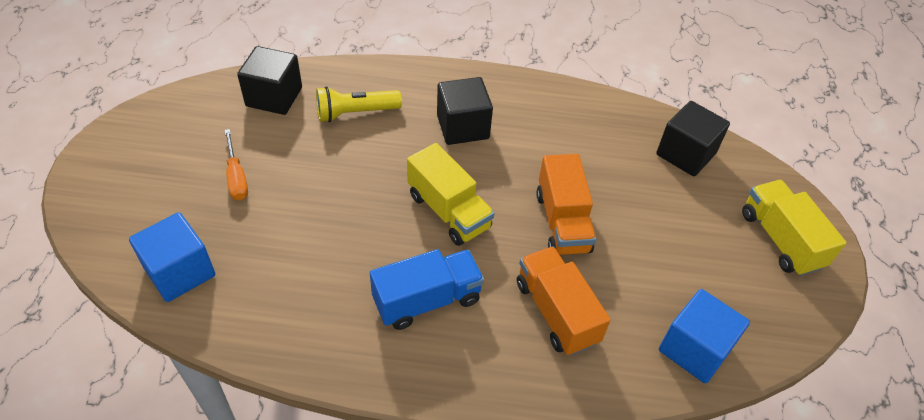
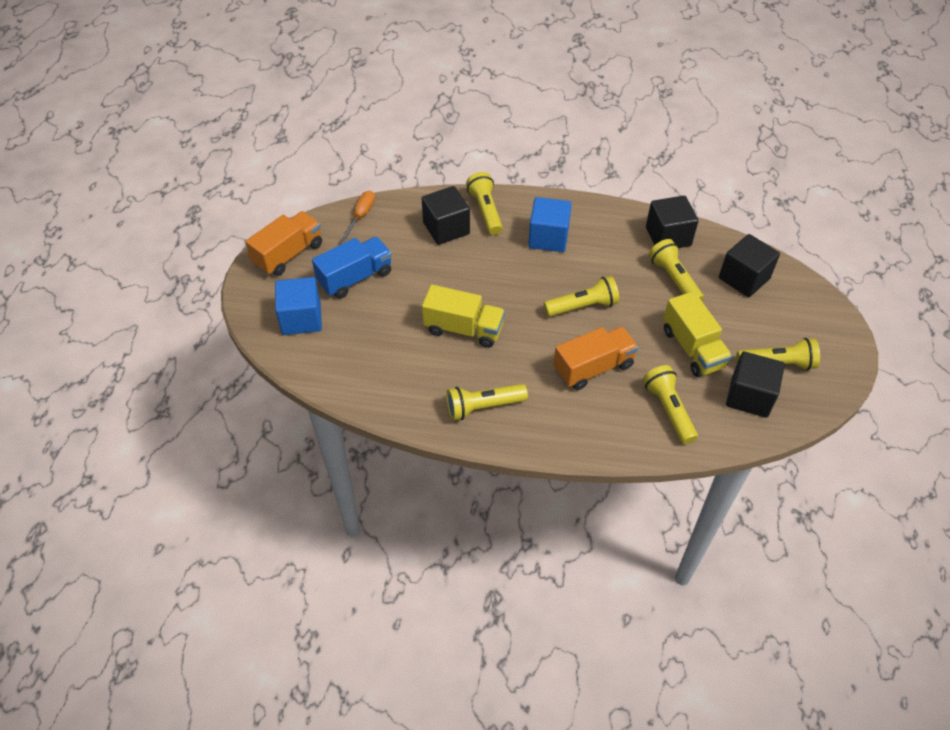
black cube: [237,46,302,115] [437,77,493,145] [656,101,730,176] = 3 -> [422,186,470,245] [646,196,699,248] [719,234,780,297] [726,351,785,418] = 4
yellow flashlight: [316,86,402,122] = 1 -> [447,384,528,420] [466,172,503,235] [544,276,619,317] [643,365,698,444] [649,239,704,301] [736,338,820,370] = 6

